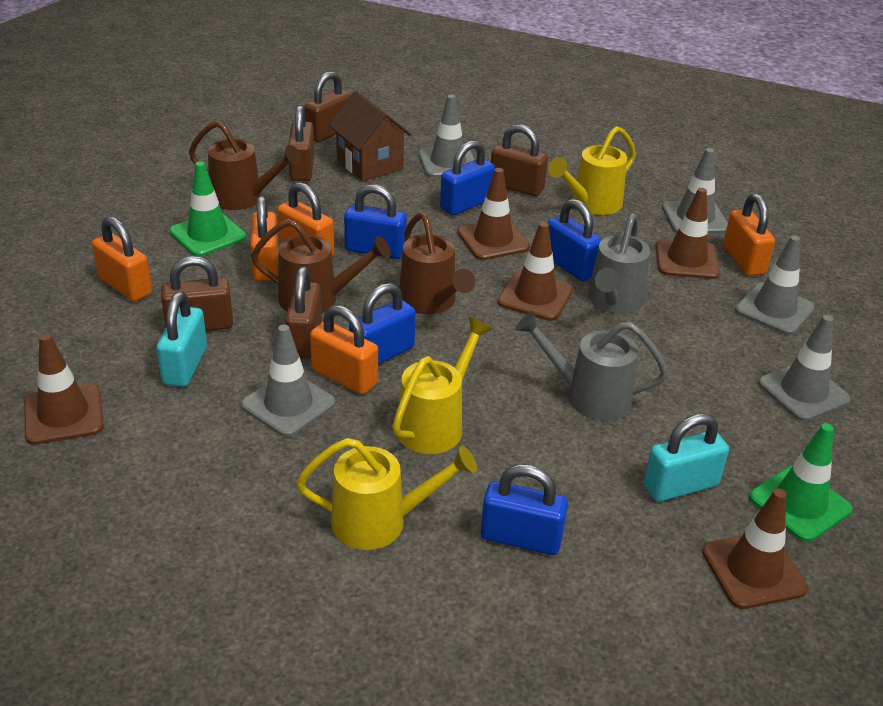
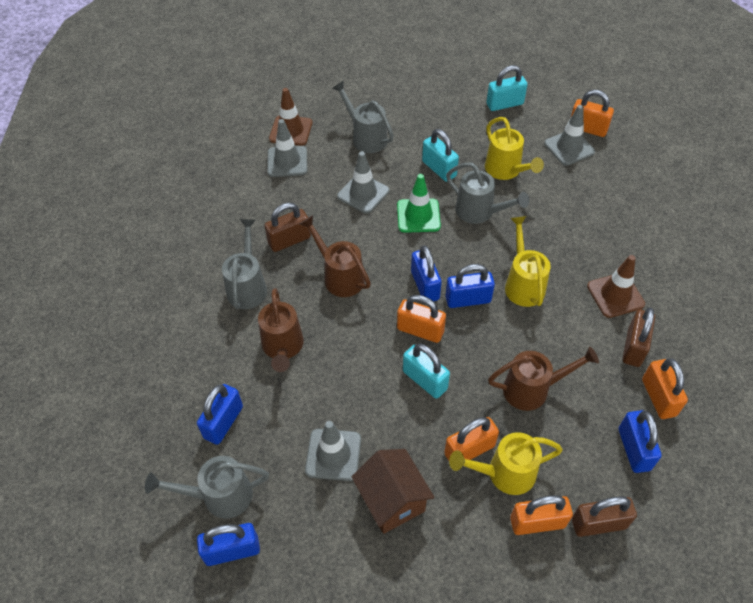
brown padlock: [161,256,233,331] [285,266,322,358] [289,105,314,181] [304,71,351,142] [491,124,548,196] = 5 -> [264,203,311,252] [572,496,637,537] [623,308,655,367] = 3
brown traffic cone: [24,333,104,445] [457,168,530,260] [497,222,573,321] [656,188,720,279] [702,489,808,609] = 5 -> [269,88,313,146] [587,255,645,318] = 2
green traffic cone: [169,161,246,257] [749,423,852,542] = 2 -> [397,174,441,233] = 1
grey traffic cone: [241,324,336,437] [418,95,475,178] [662,148,728,234] [735,235,815,335] [758,315,851,421] = 5 -> [267,119,307,177] [305,421,361,481] [337,151,389,214] [544,105,595,166] = 4
grey watering can: [516,311,668,420] [588,213,650,314] = 2 -> [145,456,269,519] [222,219,267,309] [332,81,394,153] [446,162,529,224] = 4
turquoise padlock: [156,292,207,387] [644,413,729,502] = 2 -> [403,343,450,399] [422,129,459,182] [486,65,528,111] = 3

